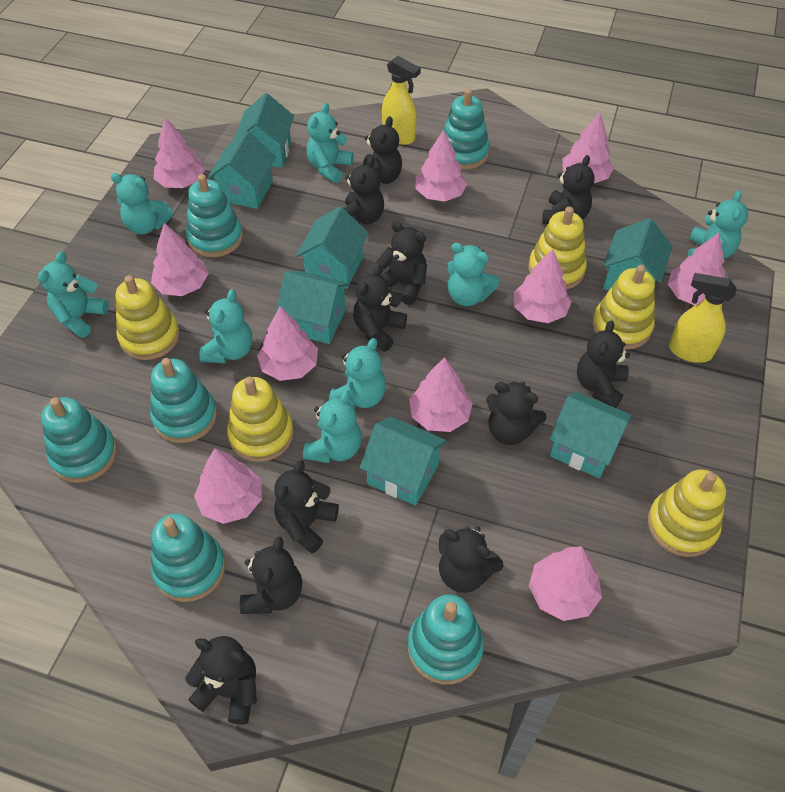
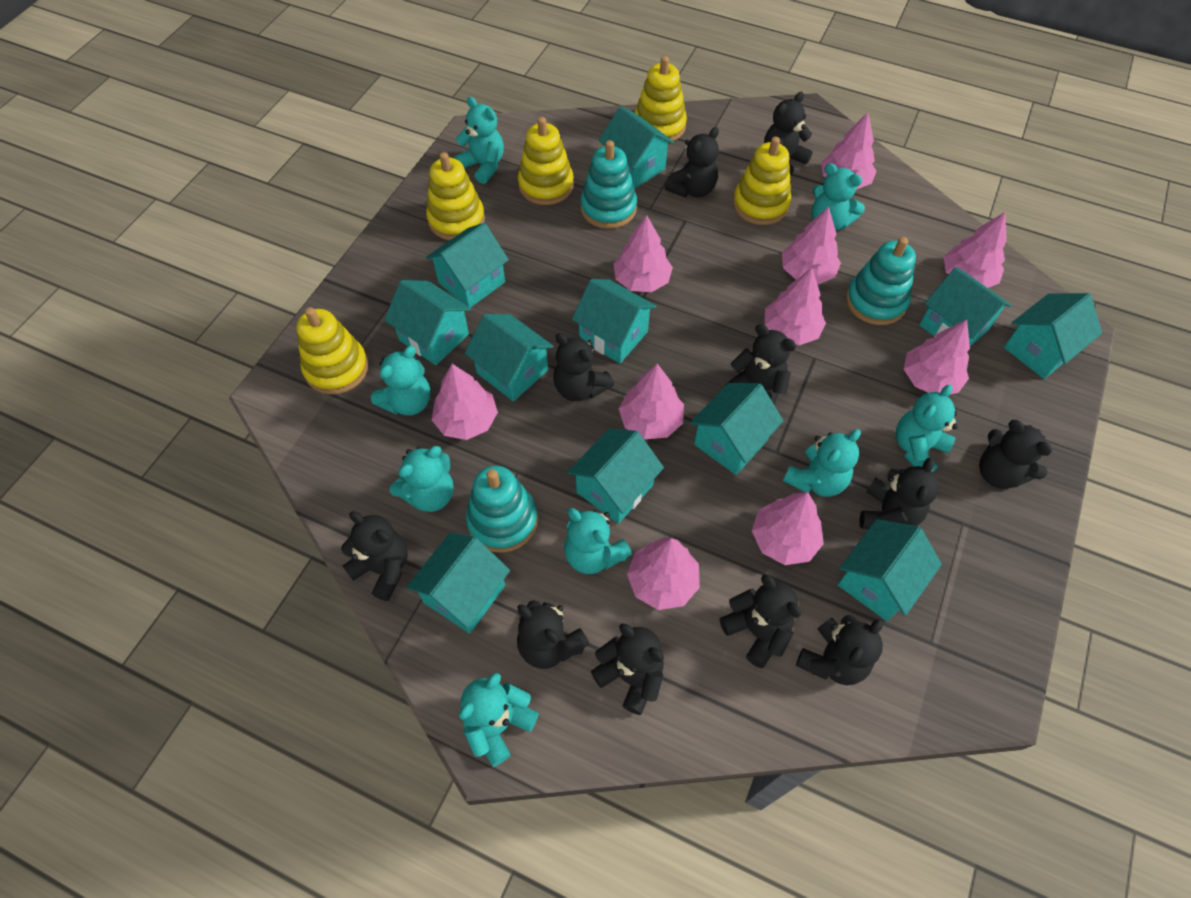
turquoise house: [207,131,276,209] [233,93,294,168] [276,271,349,344] [296,207,369,289] [360,417,447,505] [549,391,632,478] [603,218,673,290] = 7 -> [384,280,471,365] [407,532,510,633] [426,223,509,308] [465,314,553,401] [568,429,664,524] [572,279,657,363] [599,106,674,188] [690,383,783,475] [838,519,942,621] [919,267,1011,346] [1004,293,1102,379] = 11
turquoise stacking toy: [41,397,117,483] [150,358,217,443] [151,514,225,602] [186,174,243,257] [408,594,484,684] [443,89,489,170] = 6 -> [466,466,538,553] [580,140,637,229] [846,237,916,325] = 3
yellow spray bottle: [382,56,421,145] [669,273,737,363] = 2 -> none = 0

